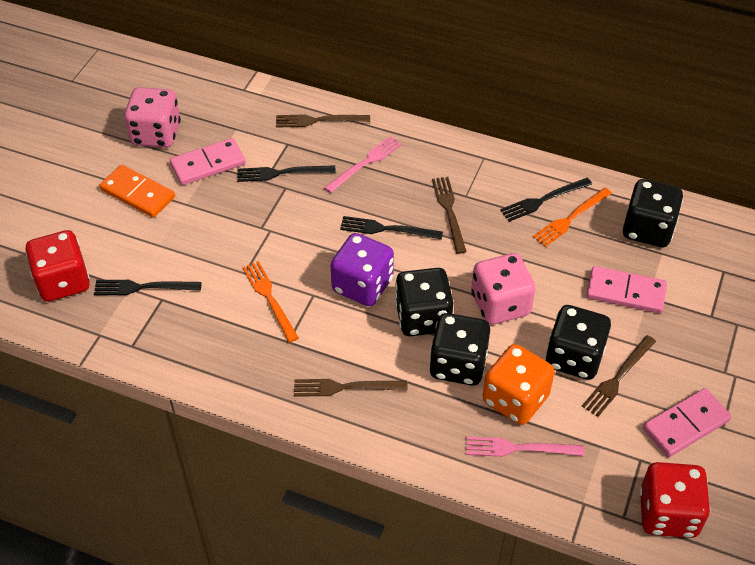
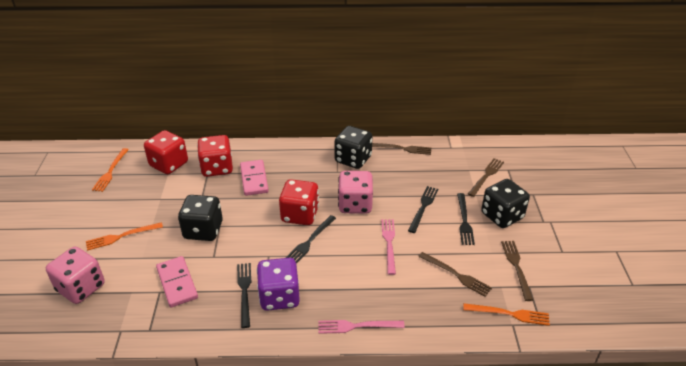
black dice: [395,268,453,336] [429,313,490,386] [545,305,611,380] [623,179,683,247] = 4 -> [178,195,223,241] [334,126,373,169] [481,179,530,228] = 3
orange dice: [483,344,555,425] = 1 -> none = 0
orange domino: [99,165,175,218] = 1 -> none = 0
orange fork: [242,261,299,343] [533,188,612,247] = 2 -> [86,222,163,251] [92,148,129,192] [463,303,550,326] = 3
pink domino: [170,138,246,185] [586,266,667,314] [643,388,732,457] = 3 -> [156,256,198,307] [240,160,269,196] = 2
red dice: [25,230,90,302] [640,462,710,538] = 2 -> [144,130,188,174] [197,135,233,177] [279,179,319,225] = 3

